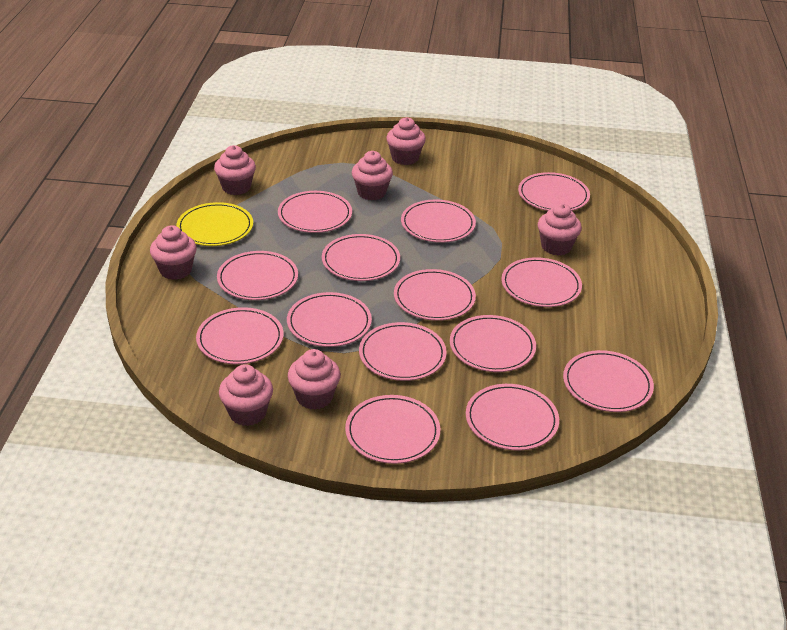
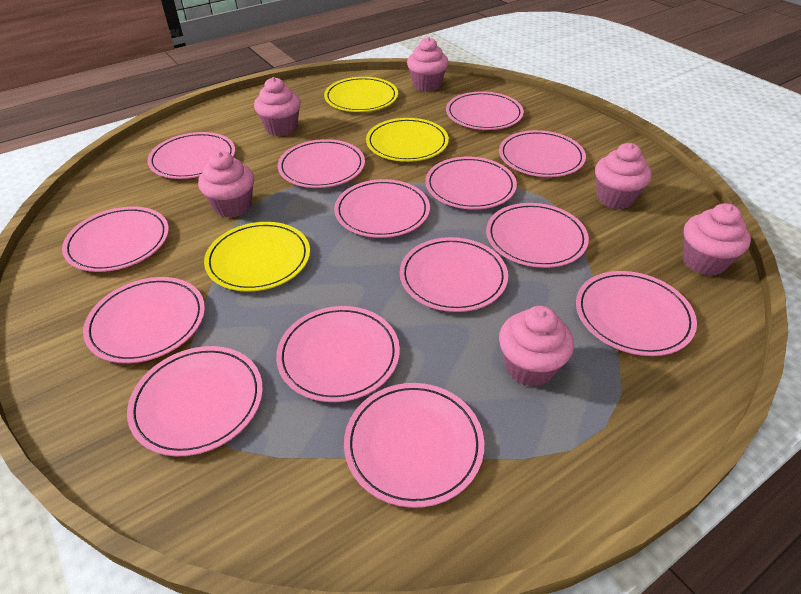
pink cupcake: [150,225,197,280] [214,145,256,195] [219,364,273,426] [288,349,341,410] [352,151,393,200] [386,117,426,165] [538,203,582,256] = 7 -> [198,151,254,218] [254,77,301,136] [407,37,449,92] [499,306,574,387] [595,143,652,209] [682,203,751,276] = 6
yellow plate: [176,202,253,246] = 1 -> [204,222,310,292] [324,77,398,112] [366,118,449,162] = 3

